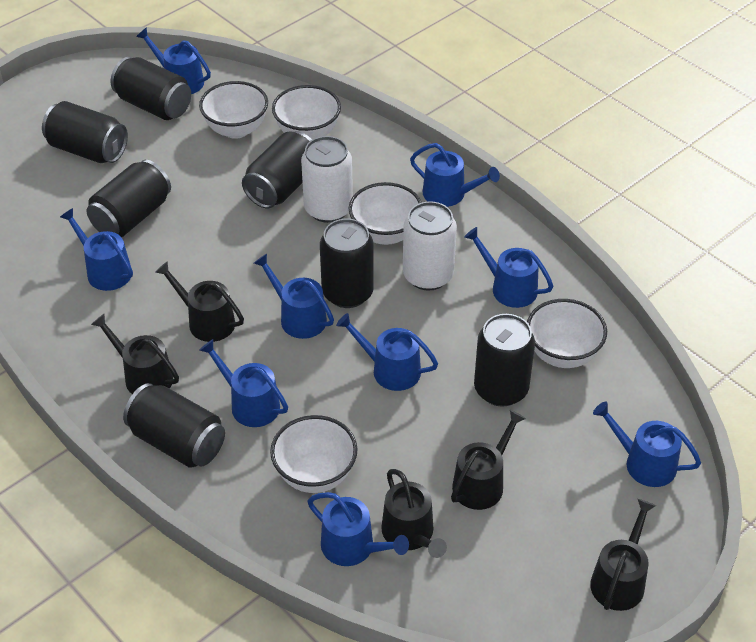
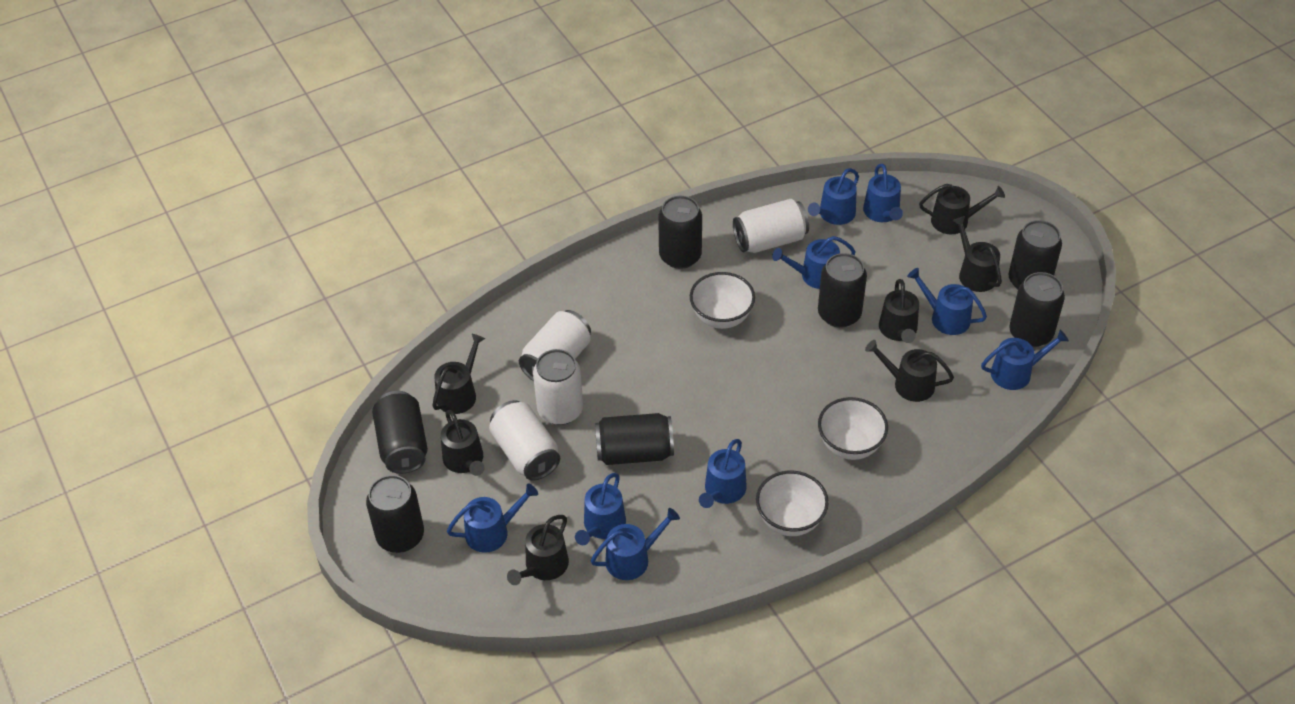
black watering can: [91,314,179,394] [155,261,244,342] [381,469,447,558] [451,410,526,510] [590,499,656,611] = 5 -> [432,334,485,414] [441,410,485,476] [507,515,569,585] [865,340,954,402] [879,279,919,343] [919,184,1005,234] [952,216,1002,292] = 7
white bowl: [199,81,268,139] [270,415,357,493] [272,85,341,140] [349,182,422,245] [527,299,607,368] = 5 -> [690,272,755,329] [756,470,829,536] [818,397,888,460] = 3
white can: [301,136,353,223] [403,201,457,291] = 2 -> [489,400,560,481] [519,310,591,381] [533,349,583,425] [733,199,809,253] = 4

